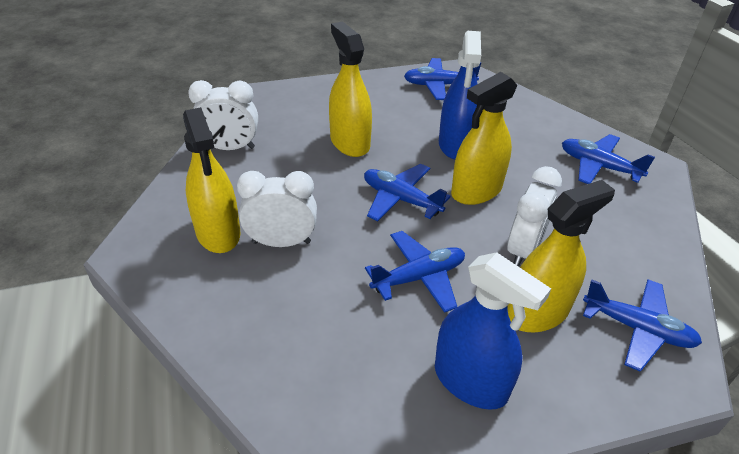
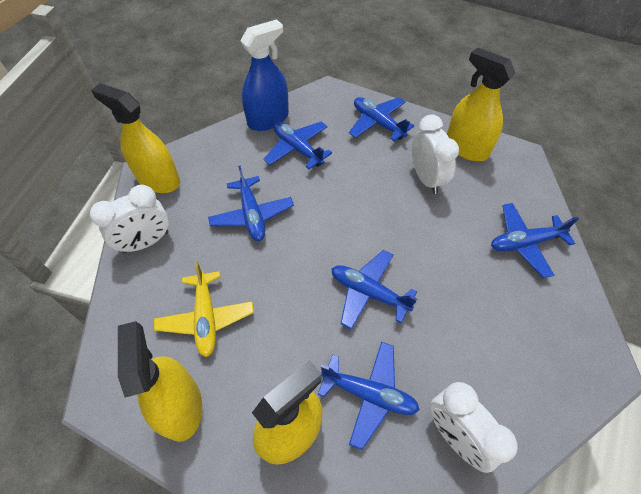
blue plane: [364,164,451,221] [365,231,465,313] [404,58,481,100] [562,134,655,184] [583,279,702,372] = 5 -> [208,166,294,241] [264,122,332,169] [318,342,420,450] [331,250,417,330] [349,97,414,141] [491,203,579,278] = 6
blue spray bottle: [435,252,551,410] [439,31,481,159] = 2 -> [240,19,289,131] = 1
yellow plane: none = 0 -> [154,261,254,357] = 1

